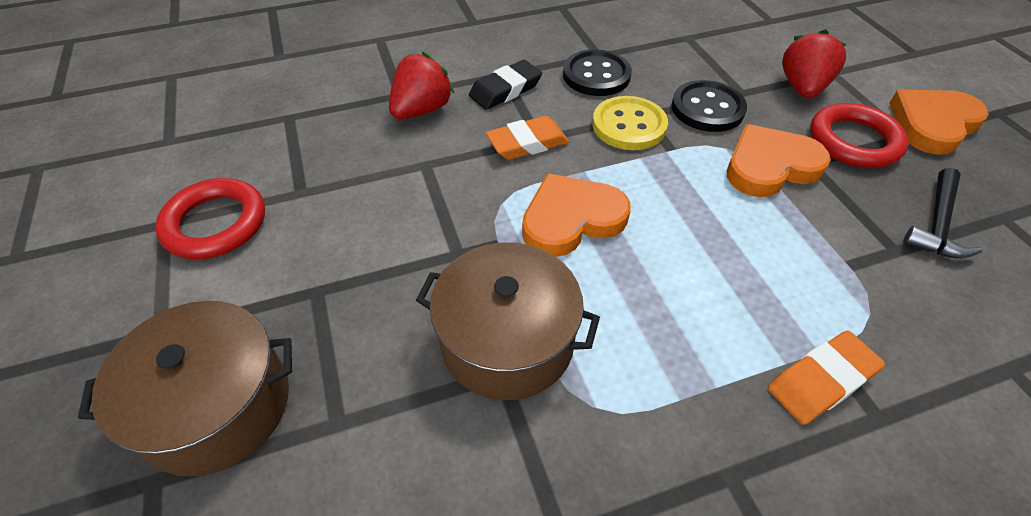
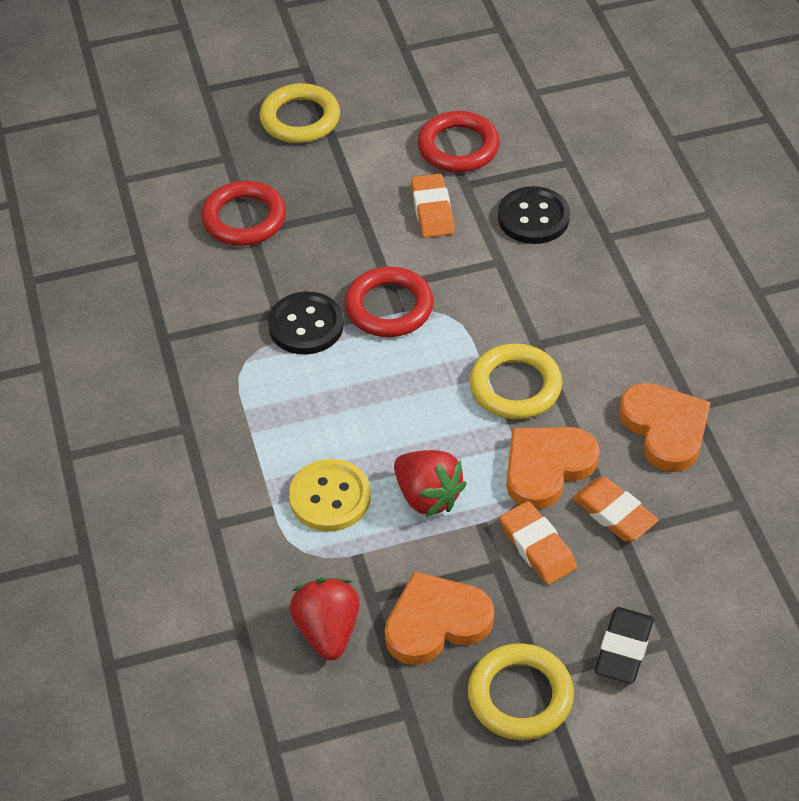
black hammer: [903,168,983,259] = 1 -> none = 0
brown pot: [78,301,292,476] [416,242,600,400] = 2 -> none = 0
orange eraser: [486,116,569,160] [768,331,885,425] = 2 -> [411,174,454,238] [500,501,577,585] [572,477,658,542] = 3
red ring: [155,178,265,259] [810,103,909,168] = 2 -> [201,181,286,246] [345,267,434,337] [418,111,500,172] = 3
yellow ring: none = 0 -> [260,83,340,143] [468,643,574,740] [469,343,562,419] = 3

